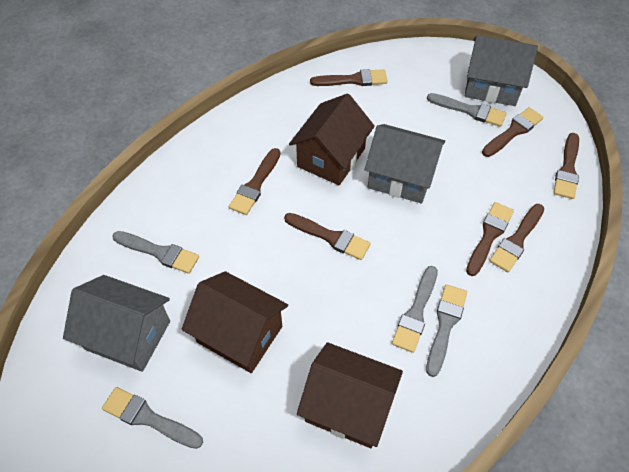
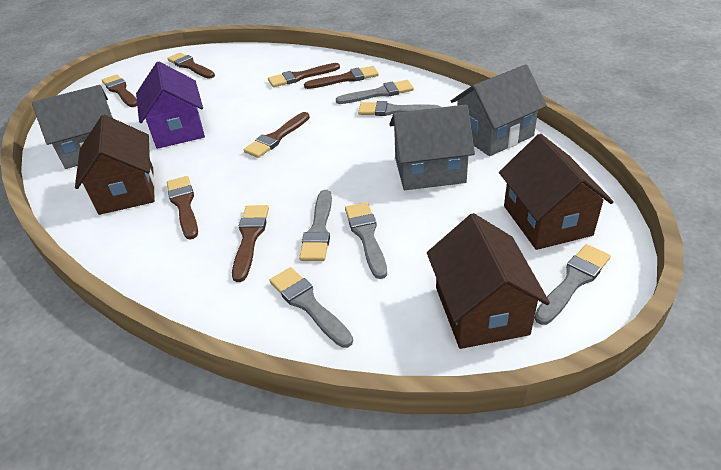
grey brush: [102,387,203,449] [112,231,199,274] [392,266,438,353] [426,284,467,377] [427,93,506,127] = 5 -> [270,267,353,348] [299,190,332,261] [336,80,414,104] [345,202,387,279] [358,101,440,116] [534,244,611,325] = 6
purple house: none = 0 -> [136,61,205,149] = 1

